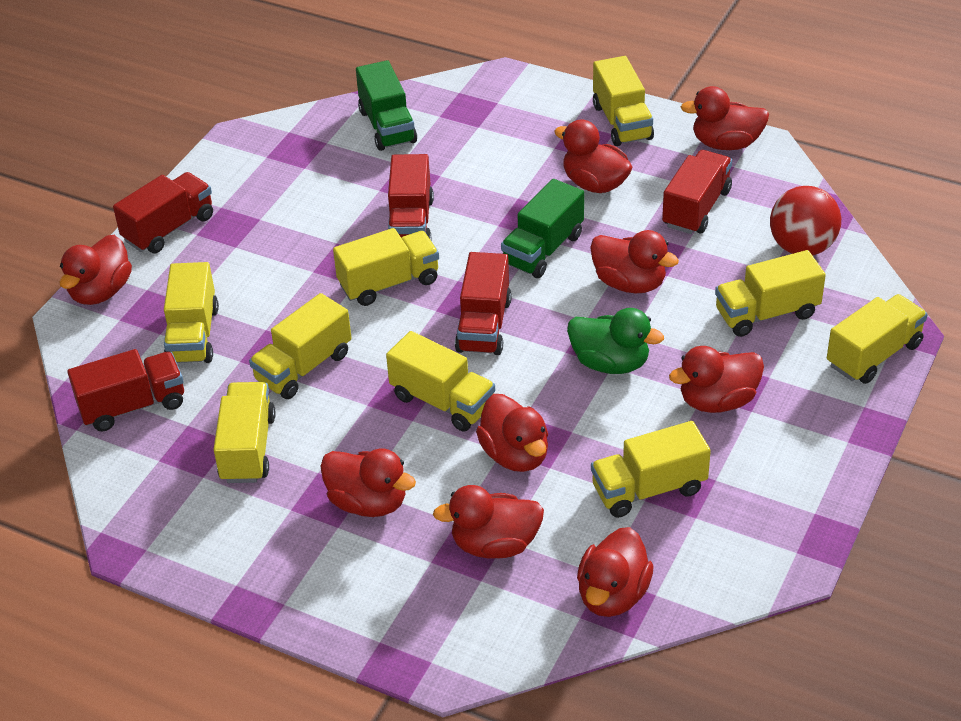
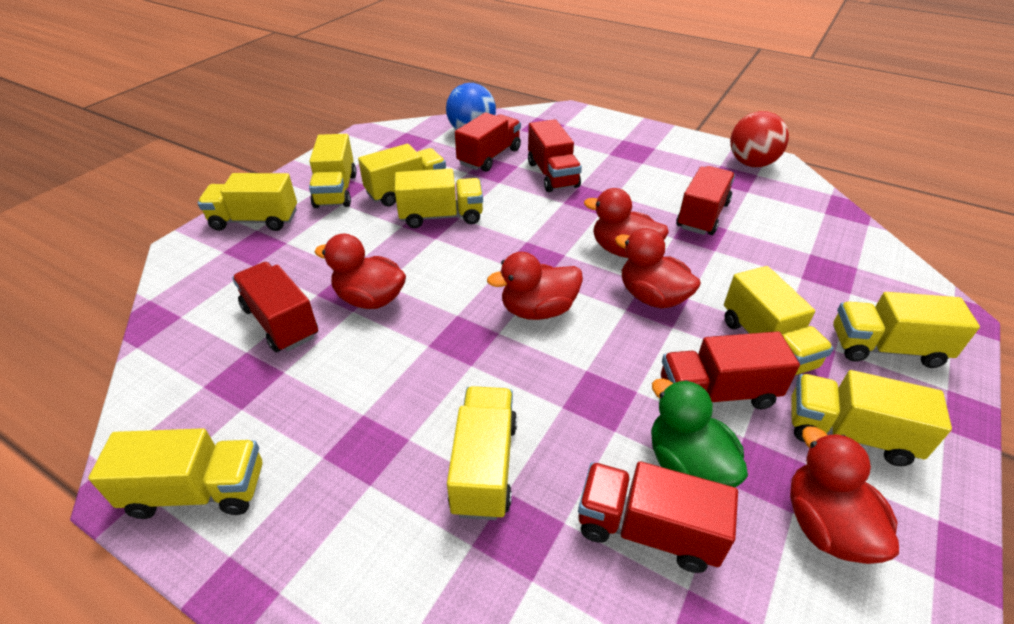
blue ball: none = 0 -> [446,83,496,130] = 1
green truck: [356,60,417,151] [501,179,584,278] = 2 -> none = 0
red duck: [60,235,132,305] [320,449,416,517] [433,485,544,559] [476,394,548,472] [554,119,633,193] [577,527,654,617] [590,230,679,293] [669,346,764,413] [680,86,769,150] = 9 -> [315,234,406,309] [487,252,583,320] [584,188,669,258] [615,228,701,309] [790,426,899,564] = 5
red truck: [67,349,184,432] [113,172,213,253] [388,154,434,240] [455,252,512,355] [662,150,732,234] = 5 -> [232,262,318,352] [455,112,521,172] [528,119,582,192] [578,461,738,573] [661,331,800,409] [676,166,735,235] = 6

